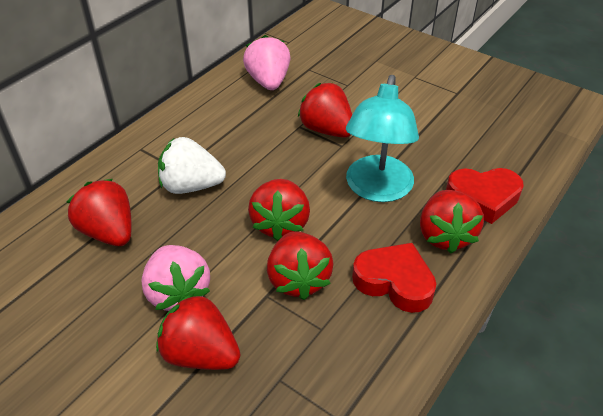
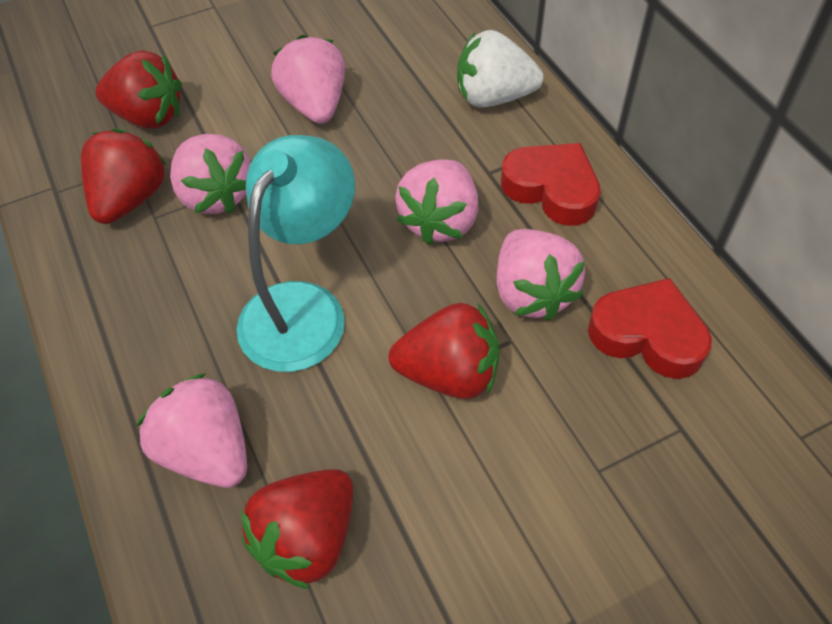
pink strawberry: [141,245,210,311] [243,35,291,90] = 2 -> [136,373,247,488] [170,134,251,214] [271,35,345,124] [396,159,478,245] [497,229,585,321] = 5
red strawberry: [67,179,132,246] [156,293,241,370] [248,179,310,241] [267,232,334,300] [298,83,352,138] [420,190,484,253] = 6 -> [81,128,167,224] [95,50,182,129] [241,469,353,589] [389,303,500,399] = 4

